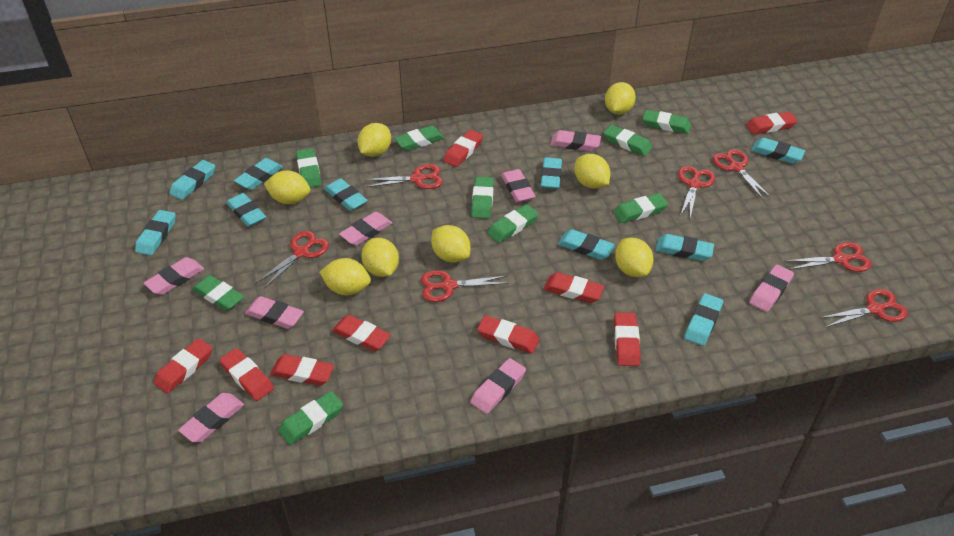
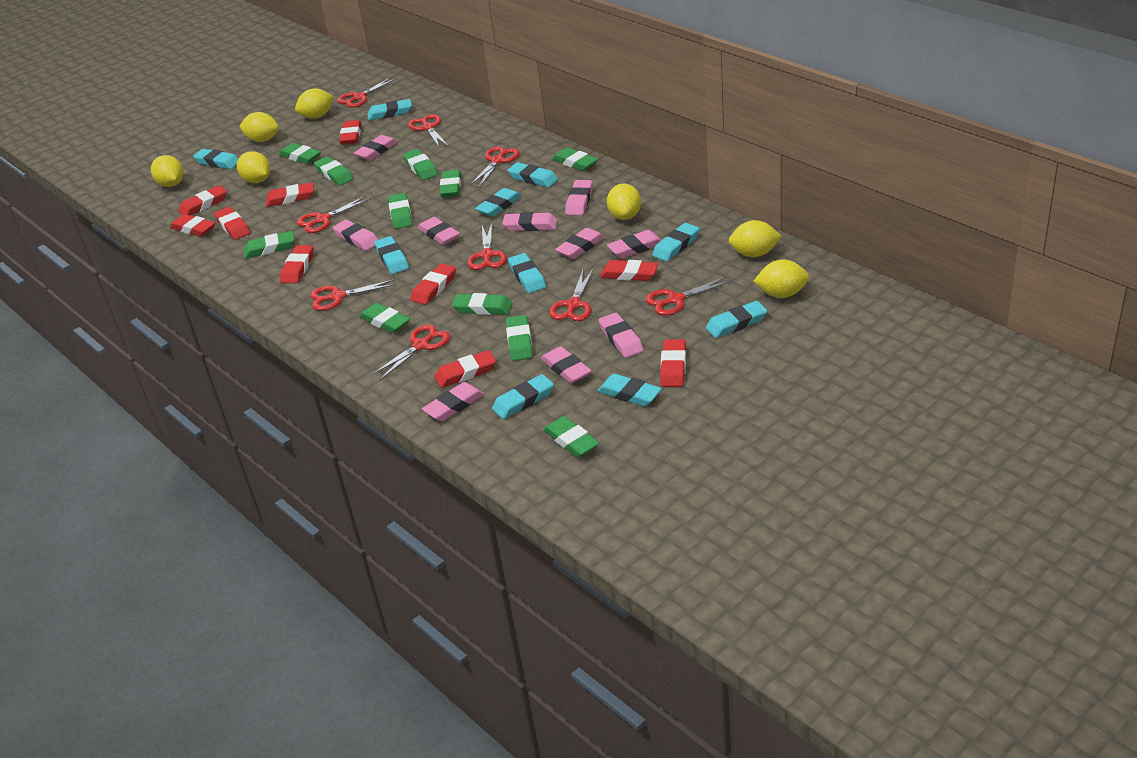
green eraser: [192,275,244,311] [278,391,343,445] [296,148,322,188] [394,125,444,151] [471,177,494,219] [487,204,539,243] [603,125,653,156] [613,193,668,223] [643,110,691,134] = 9 -> [243,231,295,259] [279,143,321,164] [314,156,354,185] [360,303,410,333] [388,193,412,229] [403,149,438,180] [440,170,461,197] [452,293,513,315] [506,315,533,361] [543,416,600,457] [552,147,598,171] = 11
pink eraser: [144,257,204,295] [178,393,244,442] [245,296,304,329] [339,212,392,246] [470,358,526,414] [501,169,536,203] [550,130,601,151] [749,264,794,312] = 8 -> [333,220,378,251] [353,135,398,160] [417,217,460,245] [422,382,484,421] [502,212,558,231] [541,346,592,384] [555,228,605,259] [565,180,593,215] [599,313,644,358] [607,230,662,258] = 10
red eraser: [154,338,212,394] [219,348,274,401] [270,354,334,386] [332,315,391,351] [443,130,483,167] [477,315,539,354] [544,272,604,303] [614,312,641,366] [746,112,798,134] = 9 -> [170,214,216,237] [178,185,227,215] [214,207,250,240] [266,182,314,207] [280,245,313,283] [339,120,362,145] [411,263,456,305] [434,350,496,388] [600,260,658,281] [660,339,686,387] = 10
red scissors: [256,231,329,289] [364,164,443,189] [421,270,509,302] [678,166,715,218] [712,149,772,200] [785,242,871,272] [820,289,908,327] = 7 -> [297,196,371,233] [310,280,396,311] [337,77,397,108] [372,324,450,380] [408,114,448,147] [467,223,507,270] [470,146,520,187] [549,268,594,321] [646,276,733,316] = 9
yellow lemon: [264,170,310,204] [319,258,371,296] [357,123,391,157] [361,238,399,277] [431,225,470,263] [574,154,611,189] [605,82,636,115] [615,238,654,277] = 8 -> [151,155,184,187] [237,151,270,183] [239,112,279,142] [295,88,334,119] [607,183,641,220] [729,220,782,257] [754,260,809,298] = 7

